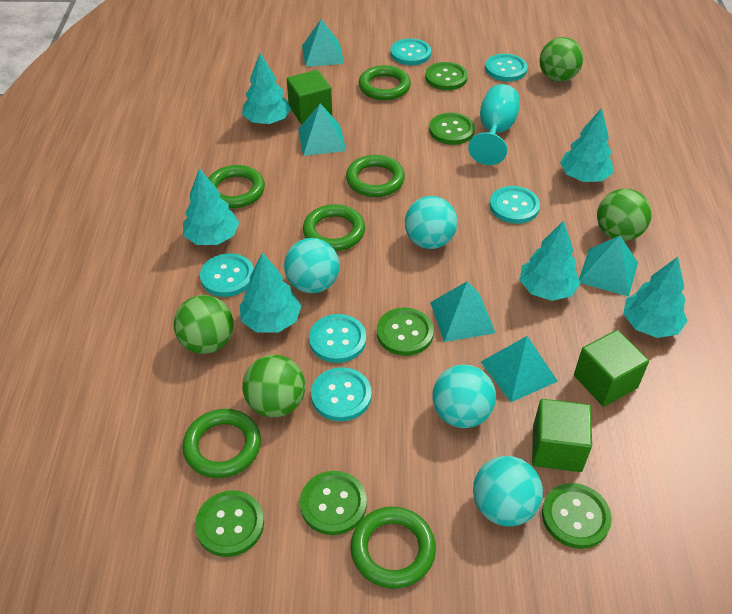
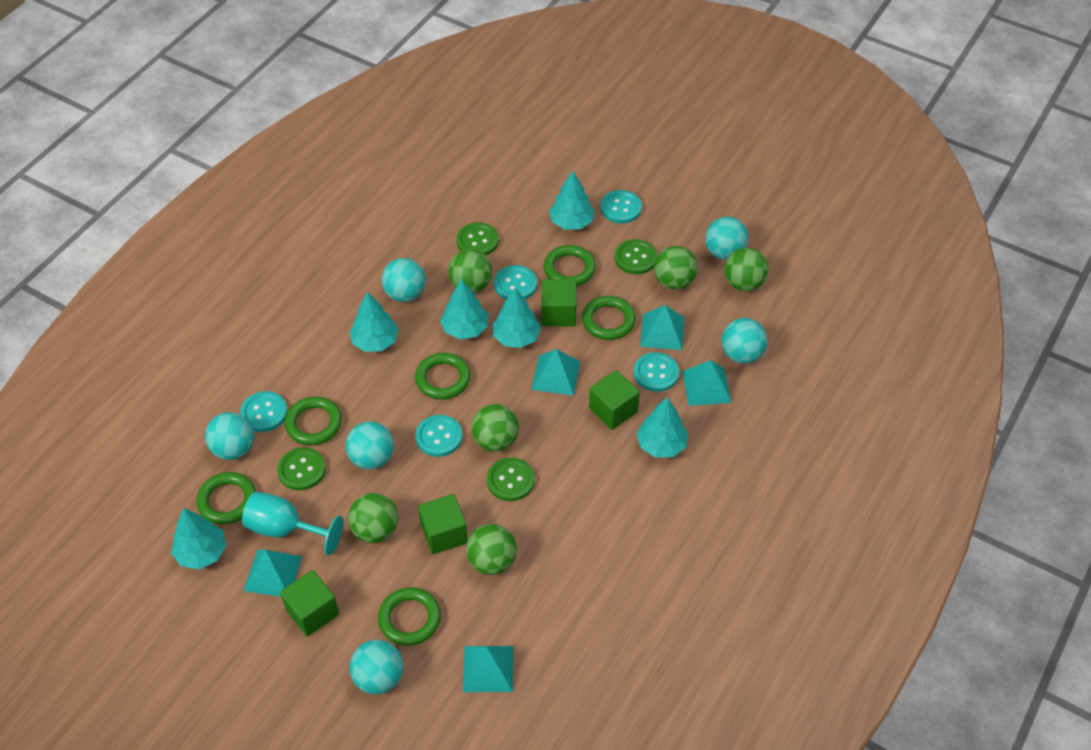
green ball: [173,295,234,354] [242,355,305,417] [539,37,583,82] [597,188,652,241] = 4 -> [348,493,398,543] [448,249,492,293] [466,524,517,575] [471,404,519,452] [654,246,698,290] [724,248,768,291] = 6
green button: [195,490,264,557] [300,471,367,535] [377,308,434,356] [425,62,468,90] [429,113,475,145] [542,483,612,549] = 6 -> [277,447,326,491] [457,222,499,256] [487,458,535,501] [615,239,657,274] = 4
green cube: [287,70,332,124] [532,399,592,472] [574,330,649,407] = 3 -> [280,570,339,637] [418,494,468,554] [541,279,576,326] [589,370,640,430] = 4
turquoise ball: [284,238,340,293] [405,196,457,249] [432,365,496,428] [473,456,543,527] = 4 -> [205,412,254,460] [346,422,394,470] [350,640,403,694] [382,258,426,302] [705,217,749,260] [722,318,767,364] = 6
turquoise button: [200,253,254,297] [309,314,366,363] [311,367,372,421] [391,38,431,65] [485,54,528,81] [490,186,540,224] = 6 -> [240,391,288,432] [415,415,462,457] [494,265,537,300] [601,190,642,223] [634,352,679,392] = 5

